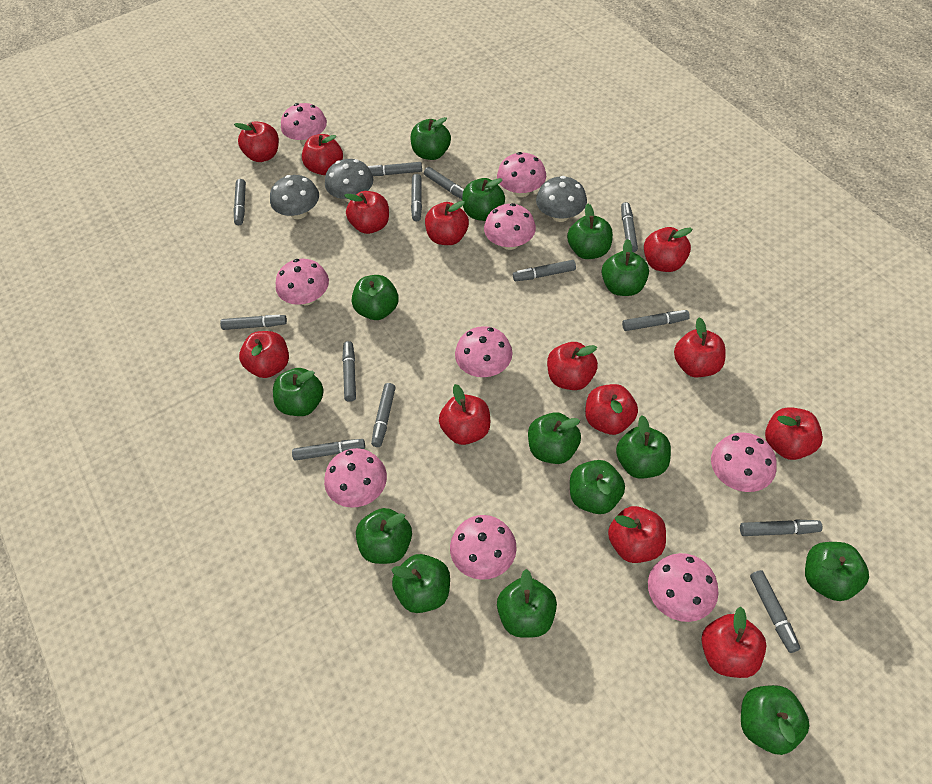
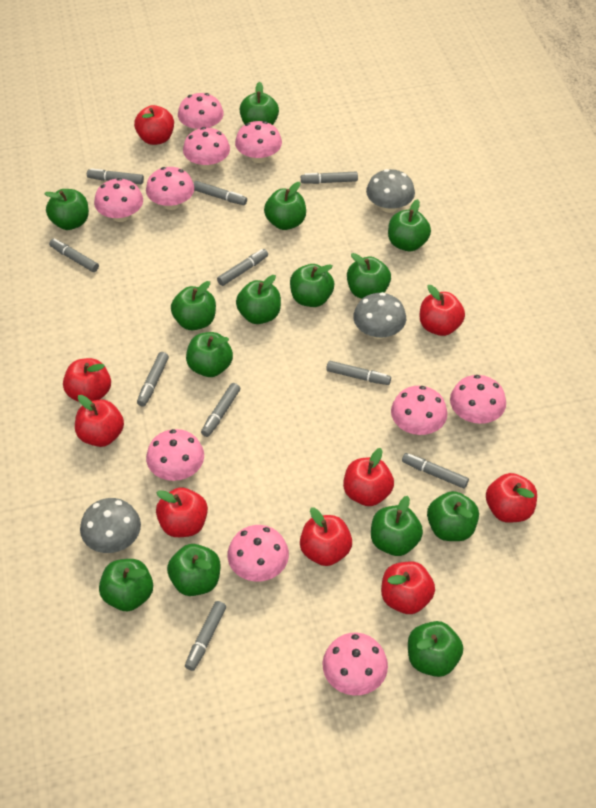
grey marker: [220,315,287,330] [233,179,246,225] [292,439,365,461] [342,341,356,402] [368,162,422,176] [371,383,396,447] [411,174,422,221] [424,167,464,199] [513,260,576,281] [621,202,638,252] [622,310,690,331] [740,520,822,536] [750,570,800,653] = 13 -> [49,239,99,272] [87,168,144,184] [137,352,169,407] [185,601,226,671] [193,181,247,205] [201,383,240,437] [217,249,268,286] [301,172,358,184] [326,361,391,385] [402,453,469,489] = 10
pink mushroom: [276,259,329,305] [281,103,327,145] [324,448,387,508] [450,515,517,580] [455,326,513,377] [484,203,536,250] [497,152,546,197] [648,553,719,622] [711,432,777,492] = 9 -> [94,178,143,222] [146,167,194,210] [146,429,204,481] [178,93,224,131] [183,127,230,170] [227,525,289,582] [235,121,282,163] [322,633,388,695] [391,386,448,435] [450,375,506,424] = 10
red apple: [234,121,279,162] [239,331,289,378] [302,134,343,175] [344,191,389,234] [425,201,469,245] [439,384,490,445] [547,342,598,390] [585,384,638,435] [608,506,666,563] [644,227,692,272] [674,317,726,377] [701,607,766,678] [765,407,823,460] = 13 -> [63,358,111,402] [75,395,124,447] [134,105,174,145] [156,487,208,537] [300,507,352,566] [343,448,394,506] [381,562,435,614] [420,285,465,336] [486,473,537,523] = 9

